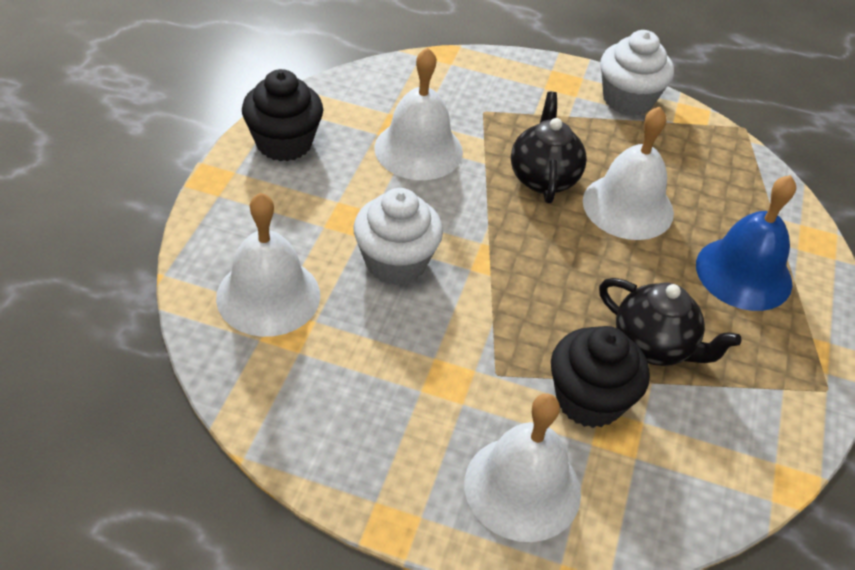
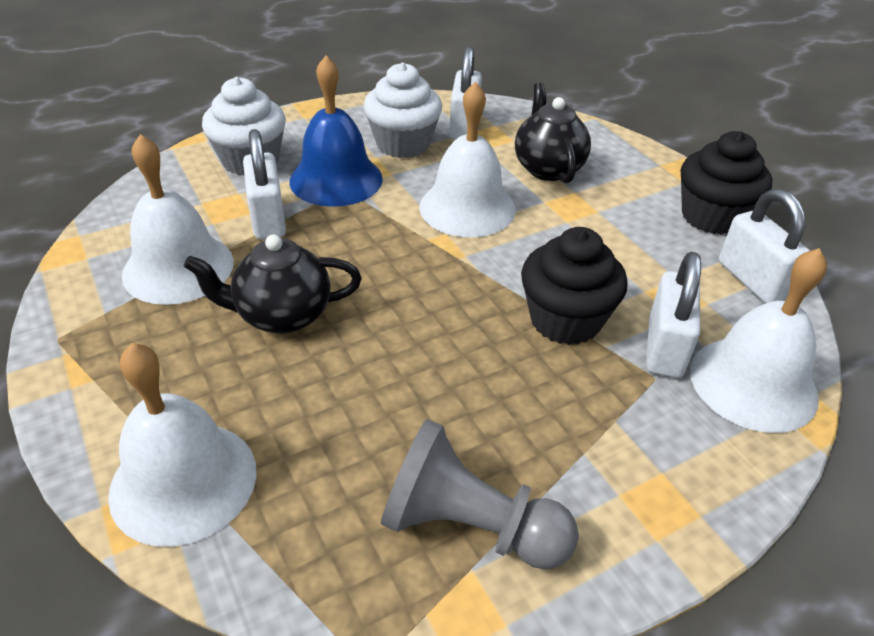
grey pawn: none = 0 -> [381,419,579,570] = 1
white padlock: none = 0 -> [243,129,286,240] [449,46,482,140] [646,252,701,378] [719,189,810,304] = 4

